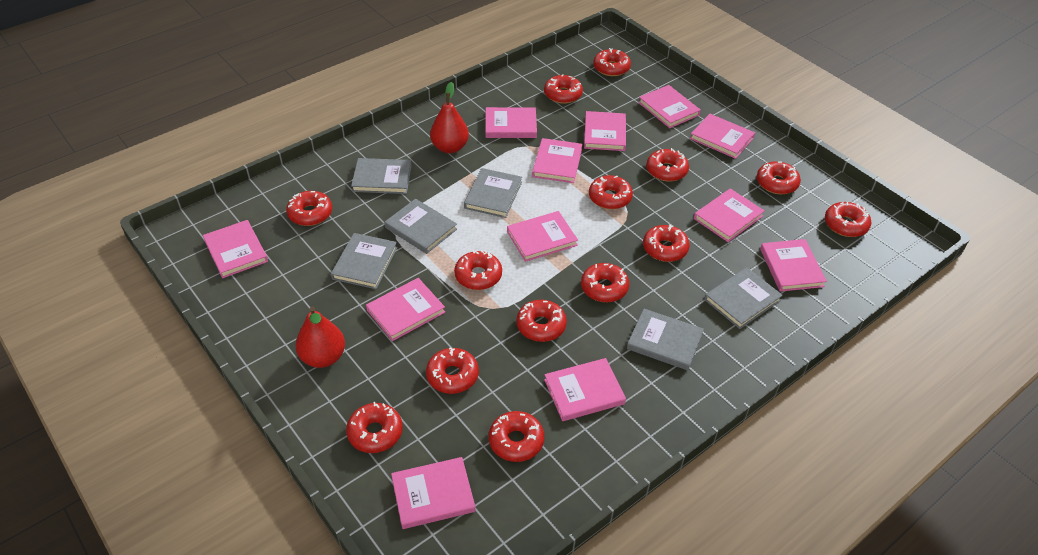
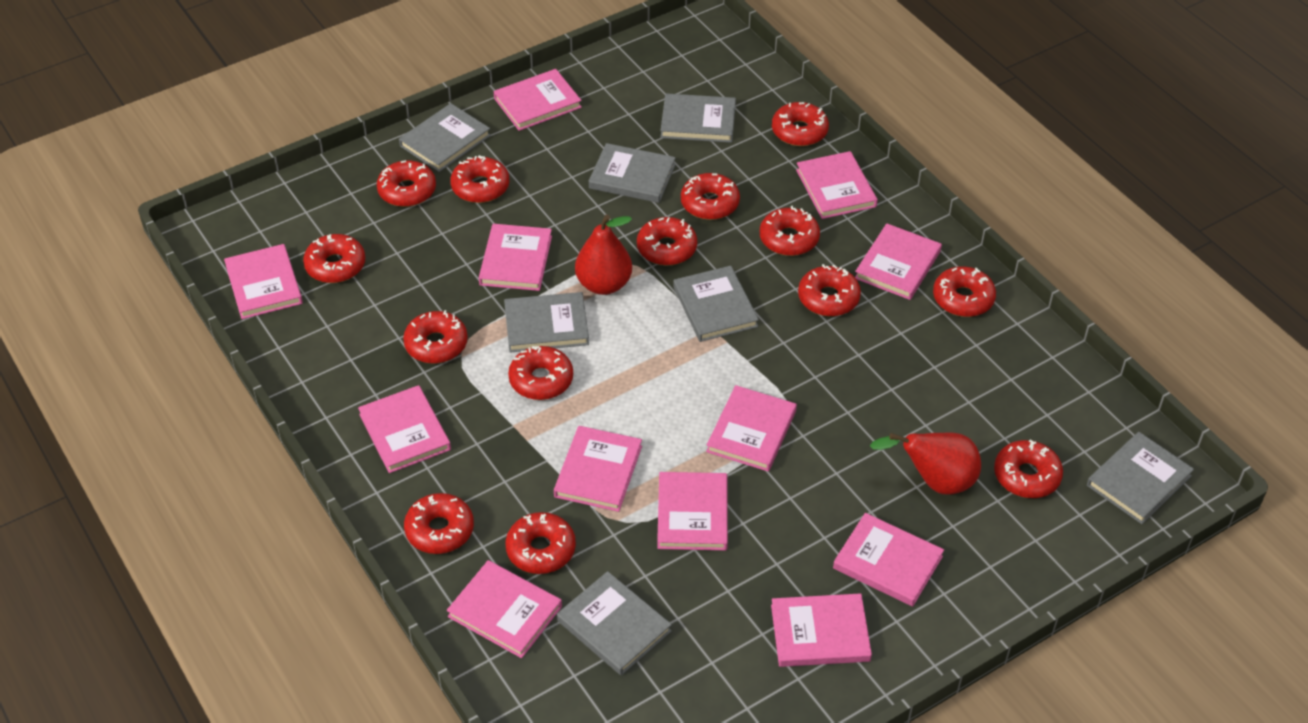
grey book: [331,233,398,289] [351,158,412,194] [384,199,457,254] [464,168,522,218] [627,309,704,370] [704,267,783,329] = 6 -> [399,103,491,172] [504,292,589,353] [557,571,672,675] [589,143,676,203] [660,93,736,143] [673,266,759,342] [1087,432,1194,524] = 7

